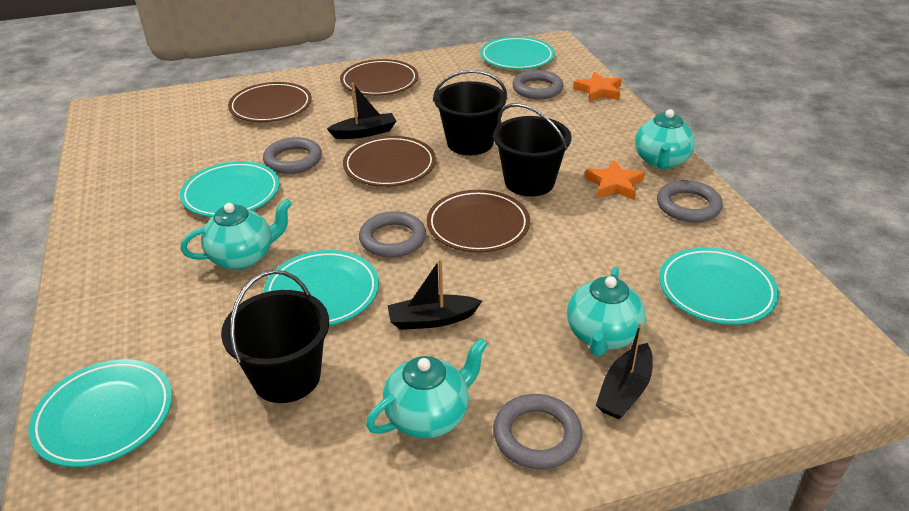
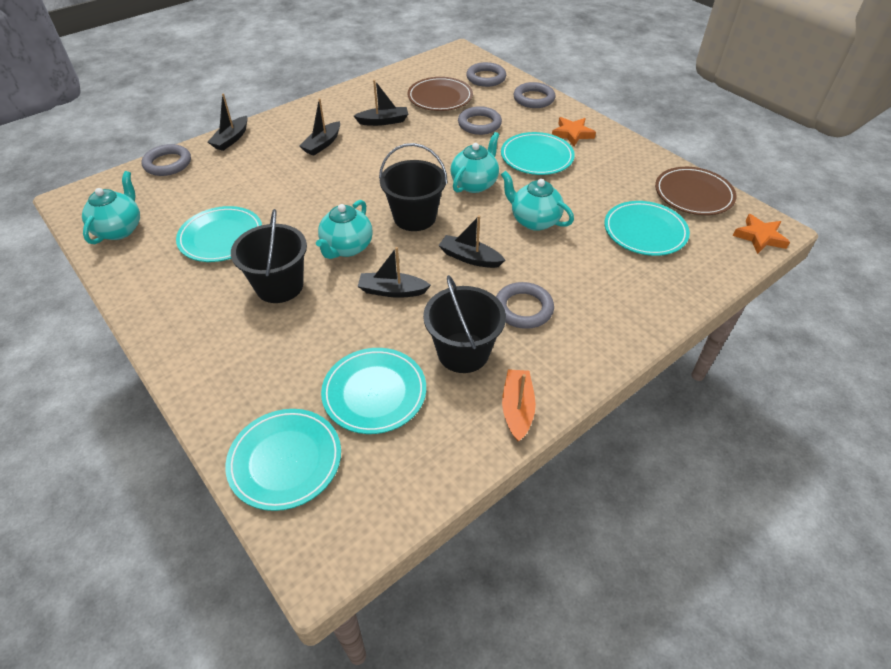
black boat: [327,83,396,139] [387,259,482,330] [596,322,653,419] = 3 -> [208,93,248,151] [299,98,340,156] [354,80,408,126] [358,247,431,298] [438,215,505,268] = 5
brown plate: [228,82,312,122] [340,59,418,96] [343,136,436,187] [427,190,530,253] = 4 -> [408,77,473,111] [655,167,736,215] = 2
orange boat: none = 0 -> [502,369,536,442] = 1

